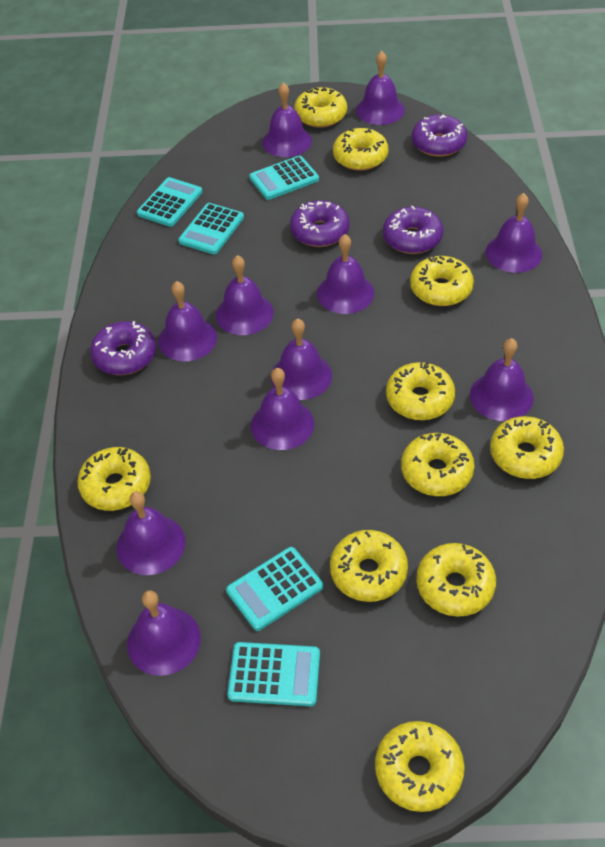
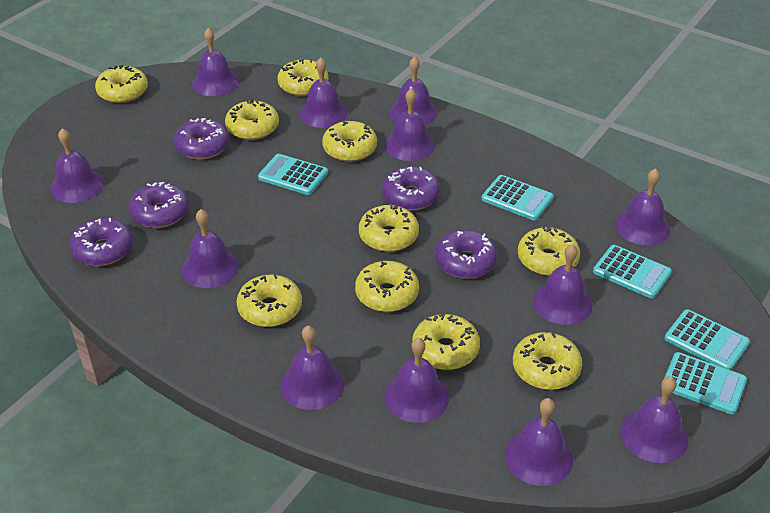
purple bell: [117,491,185,575] [127,590,201,676] [158,281,217,361] [216,255,274,335] [251,368,314,450] [262,82,312,157] [271,318,332,400] [317,234,374,314] [356,51,405,125] [470,338,534,421] [485,193,542,273] = 11 -> [50,128,104,203] [181,209,239,288] [192,28,239,96] [280,325,345,410] [299,57,348,128] [385,89,435,161] [385,338,449,423] [389,57,437,125] [505,398,573,486] [533,244,593,325] [615,168,670,245] [620,376,688,463] = 12
purple donut: [90,321,156,375] [290,200,350,247] [383,205,443,254] [412,114,467,157] = 4 -> [70,218,133,266] [129,182,189,228] [174,118,229,159] [382,166,440,210] [435,230,498,279] = 5

